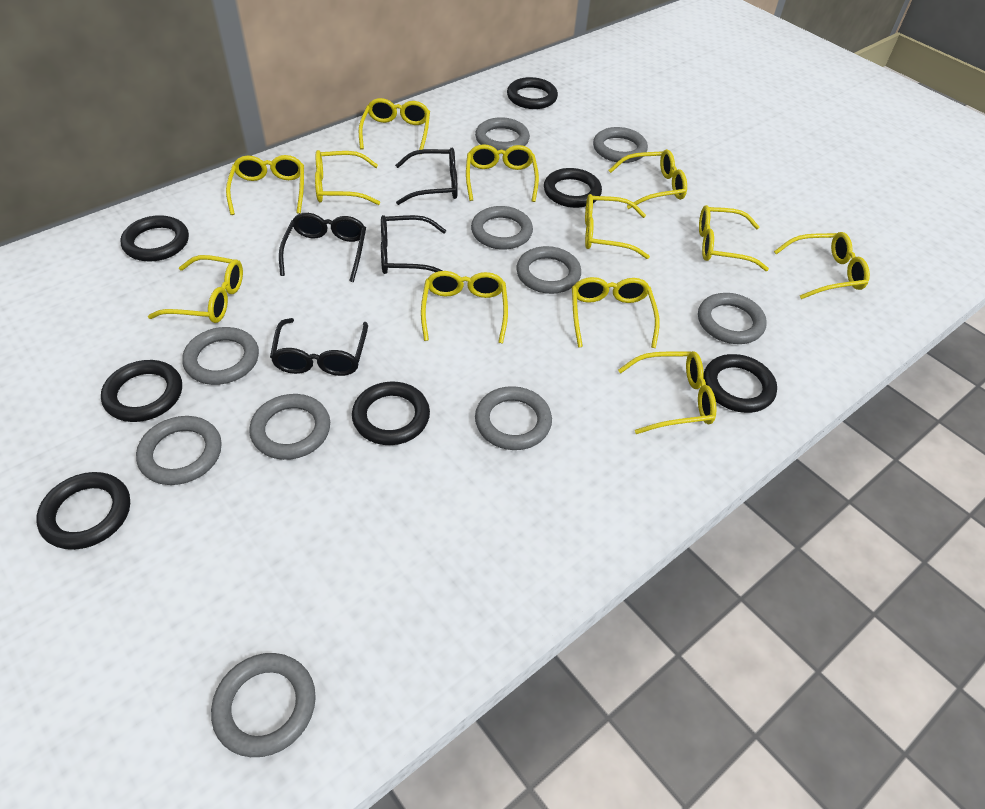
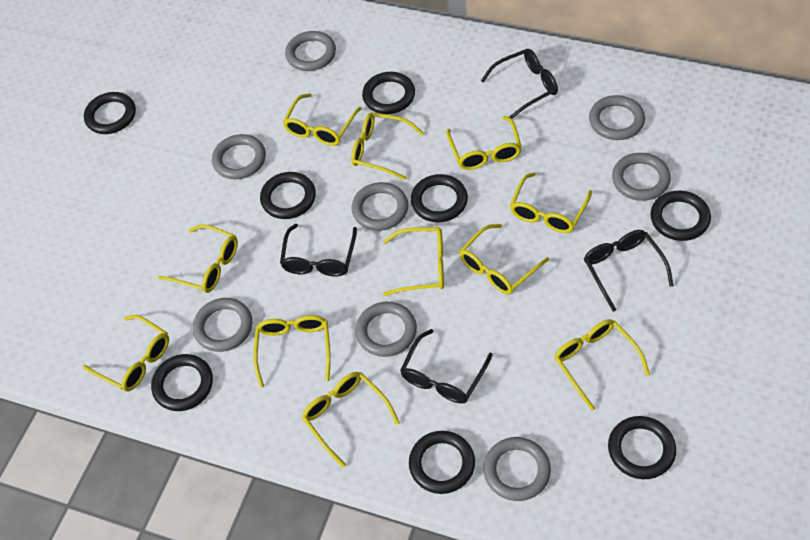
black ring: [36,472,130,550] [101,360,182,422] [121,215,189,261] [352,382,430,445] [507,77,558,109] [544,168,602,208] [703,354,777,413] = 7 -> [84,92,136,134] [151,354,213,411] [260,172,316,219] [362,72,415,114] [409,431,475,494] [411,174,468,222] [608,416,676,479] [650,191,711,241] = 8
grey ring: [136,416,222,485] [182,327,259,385] [211,653,316,757] [249,394,330,460] [471,206,533,250] [475,117,530,151] [475,386,552,450] [516,246,581,294] [593,127,648,163] [698,293,767,344] = 10 -> [193,298,252,352] [212,134,266,179] [285,31,336,71] [352,182,408,231] [356,302,417,357] [483,437,551,501] [589,95,645,140] [612,153,671,201] = 8
yellow glasses: [148,255,243,323] [226,155,304,215] [315,150,380,205] [359,98,430,150] [421,271,508,343] [466,144,539,202] [572,277,660,348] [585,194,650,259] [609,149,687,209] [618,351,717,434] [699,205,769,271] [774,232,870,299] = 12 -> [83,315,169,392] [158,224,238,293] [254,315,330,388] [283,93,362,146] [301,372,400,468] [351,113,424,180] [383,227,444,296] [446,116,522,170] [460,224,549,295] [510,172,592,233] [554,319,650,411] = 11

